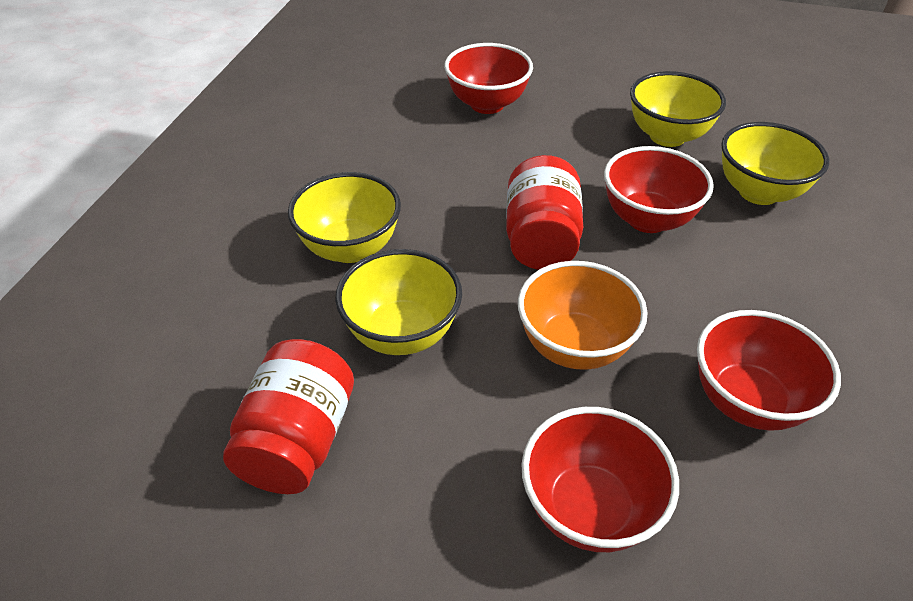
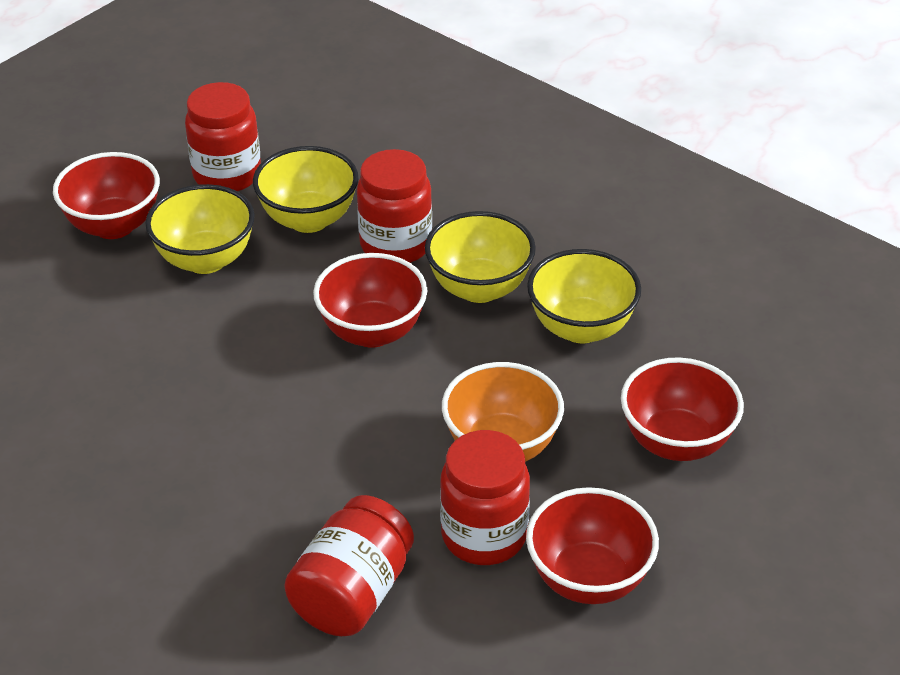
red jar: [223,339,354,494] [506,155,583,270] = 2 -> [185,82,261,191] [284,495,414,636] [357,149,432,263] [440,430,530,565] = 4

